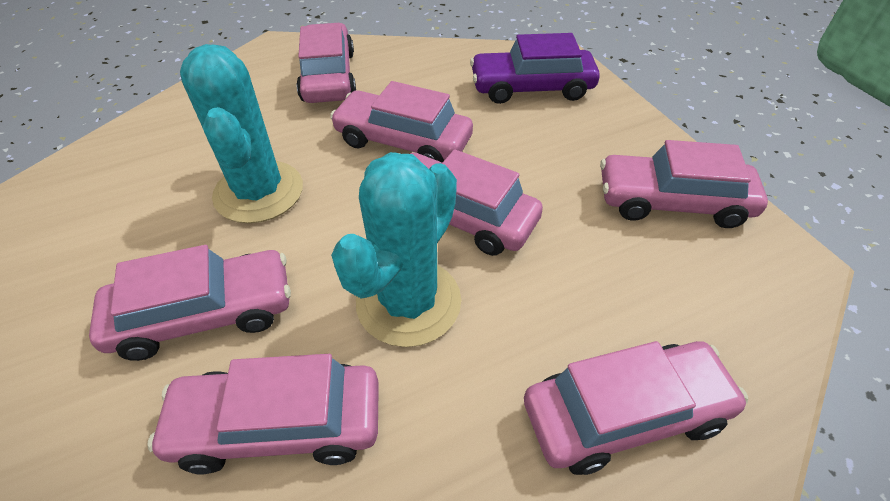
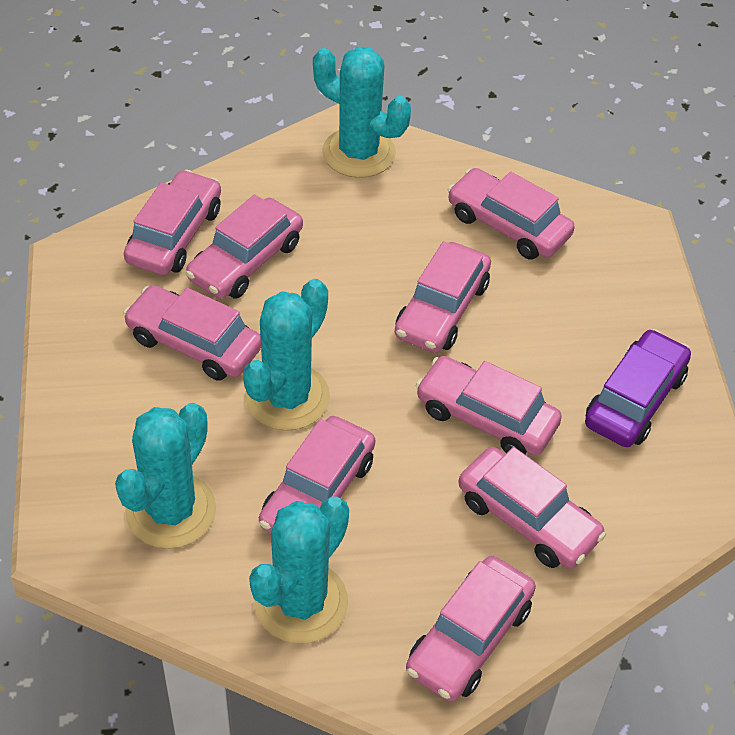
pink car: [89,245,291,361] [147,354,379,474] [296,23,356,103] [330,81,473,163] [410,149,543,256] [524,341,748,475] [600,140,768,228] = 7 -> [123,285,261,381] [124,170,221,275] [186,194,303,299] [259,416,375,533] [395,241,491,353] [406,556,536,702] [416,356,562,455] [448,168,575,260] [459,447,606,569] = 9
turquoise cactus: [180,44,303,223] [331,152,461,347] = 2 -> [115,403,216,549] [243,279,330,431] [249,497,349,644] [313,46,411,178] = 4

